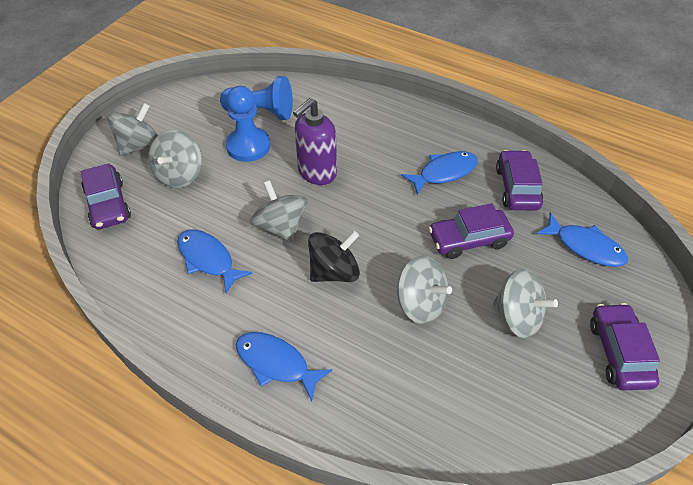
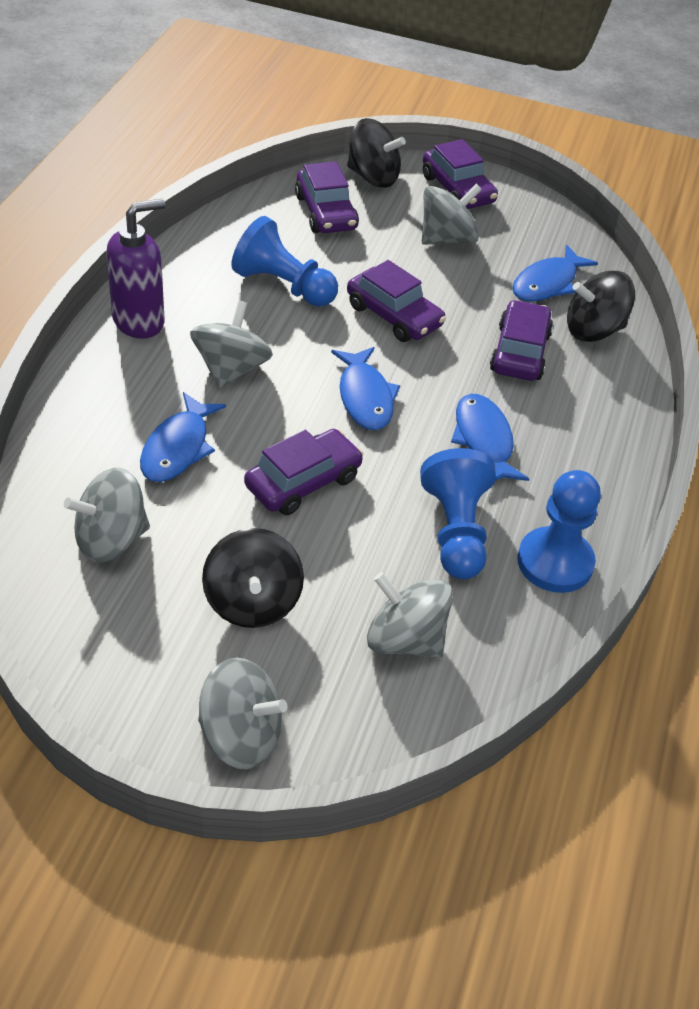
black spinning top: [308,231,360,282] = 1 -> [202,528,304,628] [347,118,406,188] [567,271,635,342] = 3
blue pawn: [220,76,293,120] [226,86,270,162] = 2 -> [232,216,338,307] [420,448,496,579] [517,470,601,593] = 3
purple car: [81,163,131,229] [429,203,514,259] [496,150,543,210] [590,303,660,390] = 4 -> [244,429,364,515] [295,161,359,233] [347,260,446,342] [423,139,498,209] [490,300,553,381] = 5

